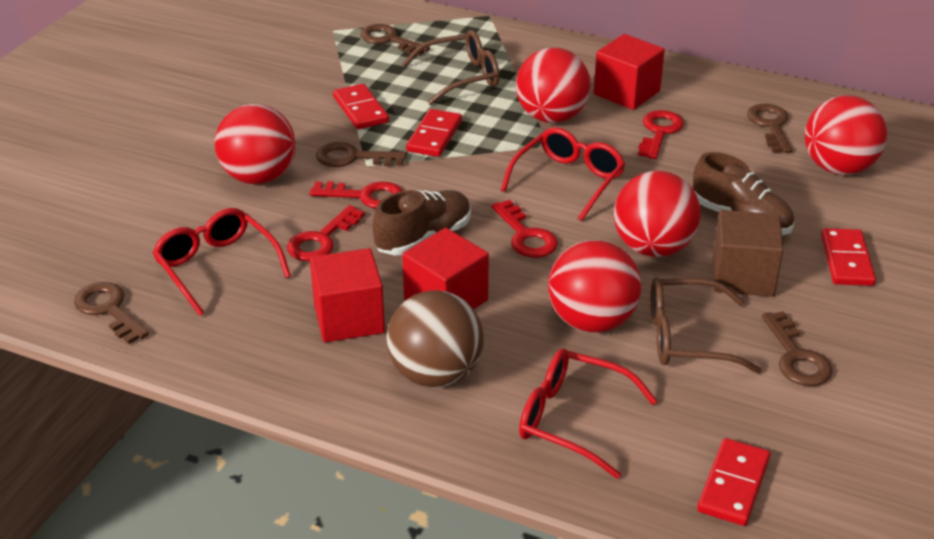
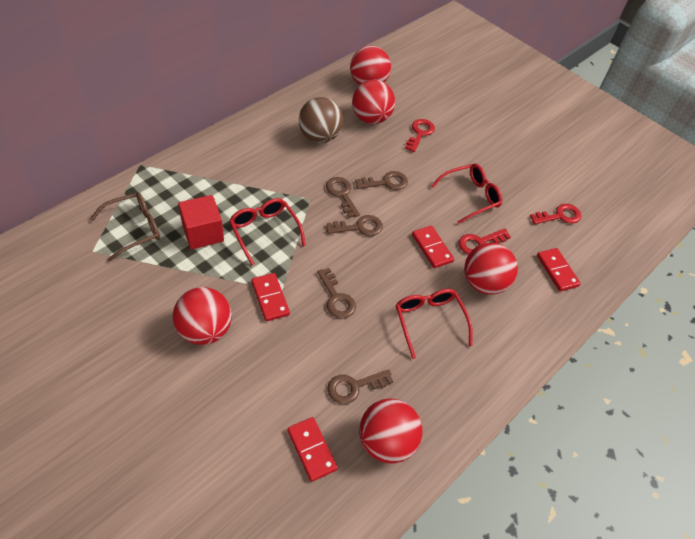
brown cube: [713,210,783,297] = 1 -> none = 0
brown glasses: [402,30,500,105] [651,277,762,373] = 2 -> [90,192,160,262] = 1
brown shoe: [373,190,471,255] [693,152,794,235] = 2 -> none = 0
red cube: [310,248,385,342] [402,228,489,309] [594,34,665,110] = 3 -> [178,195,224,249] = 1
red key: [287,205,365,261] [309,181,403,209] [491,200,558,258] [638,110,684,159] = 4 -> [405,119,435,152] [459,228,511,255] [530,204,581,224] = 3

